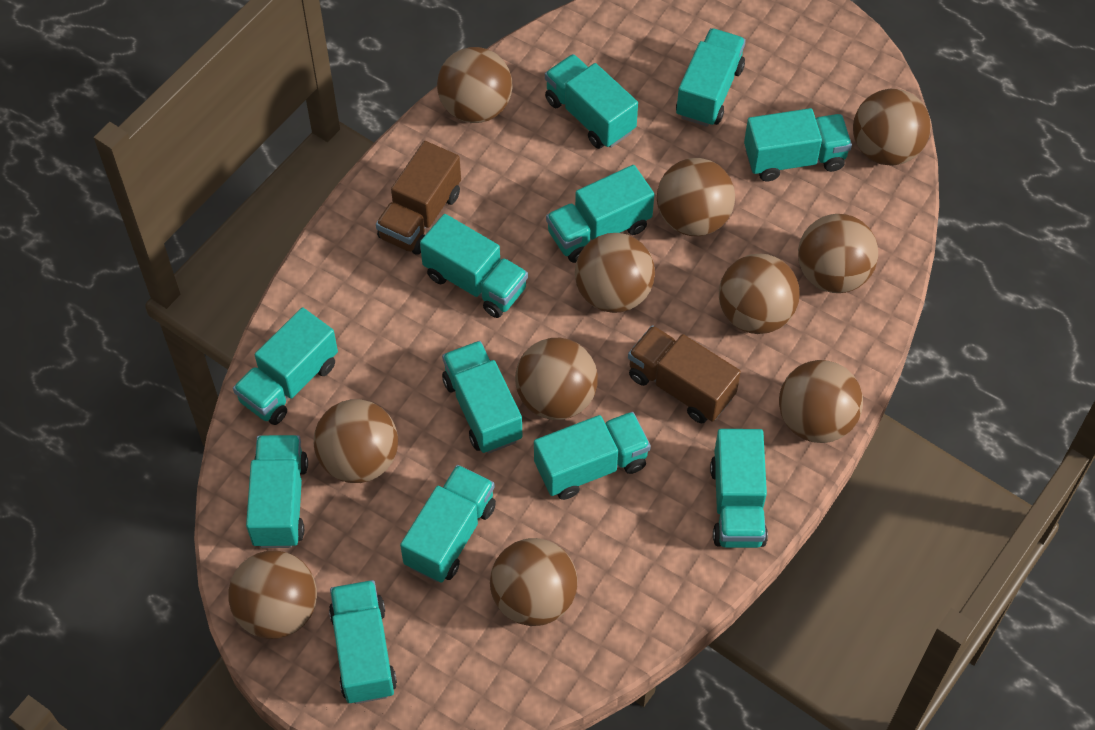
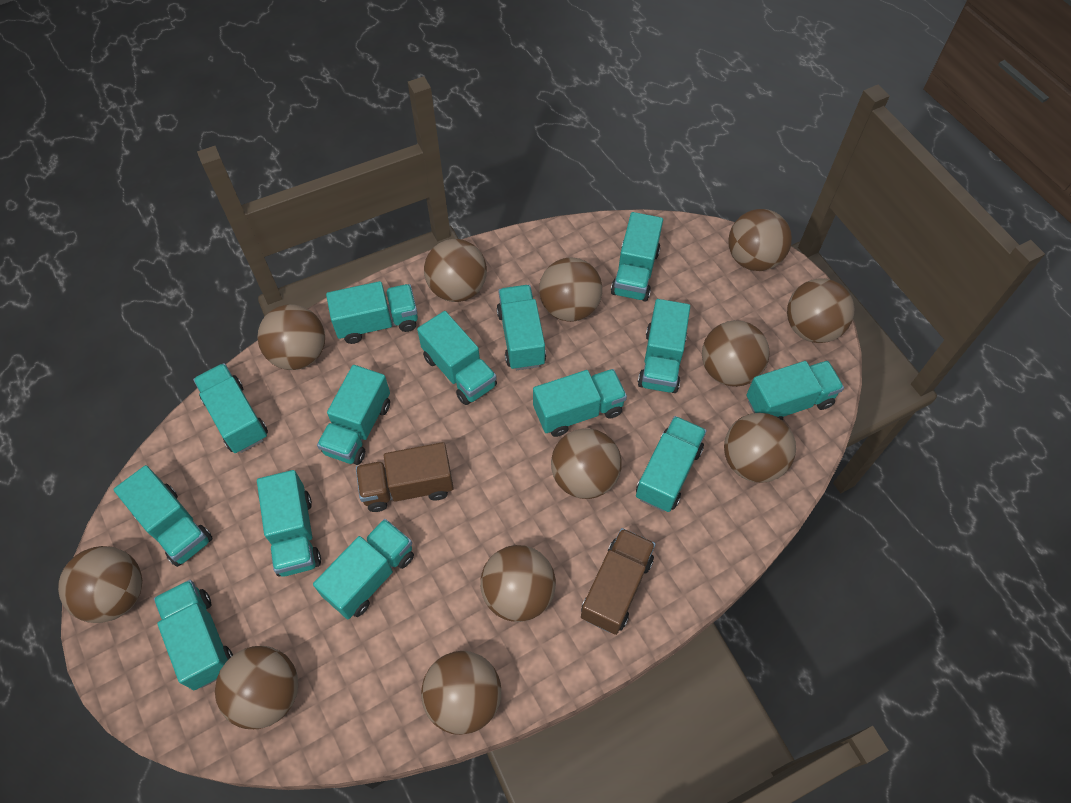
brown ball: [228,551,317,639] [314,399,398,483] [437,47,513,123] [490,538,577,626] [515,338,598,420] [575,233,655,313] [657,158,735,236] [719,254,800,334] [779,360,863,443] [798,214,878,293] [853,89,931,166] = 11 -> [58,546,142,623] [215,646,298,729] [257,304,325,370] [421,651,501,735] [424,239,487,302] [480,545,556,622] [539,257,602,322] [551,428,622,499] [702,320,770,387] [724,413,796,483] [728,209,792,271] [787,278,855,343] = 12
turquoise truck: [233,308,338,425] [246,435,308,548] [329,580,397,704] [400,465,496,583] [420,214,528,318] [442,341,522,453] [534,412,651,500] [545,54,638,149] [546,165,654,263] [676,28,746,127] [710,429,768,548] [744,108,852,181] = 12 -> [113,465,213,567] [154,580,233,690] [193,363,268,453] [257,470,321,577] [313,519,414,619] [317,365,390,465] [326,281,418,344] [417,311,497,405] [497,285,546,370] [533,369,627,437] [611,212,663,301] [636,416,707,512] [638,299,690,393] [746,360,844,420] = 14

